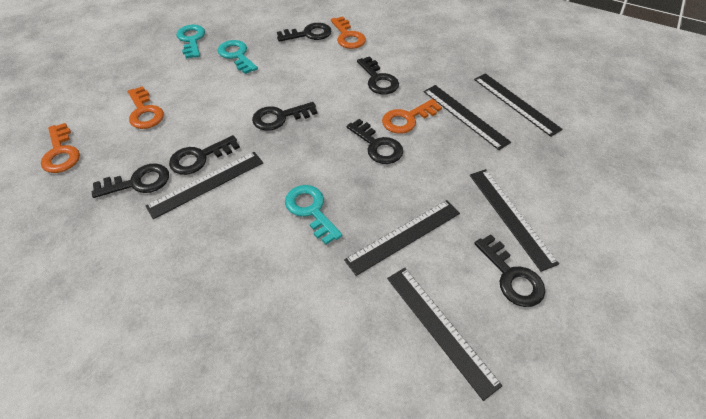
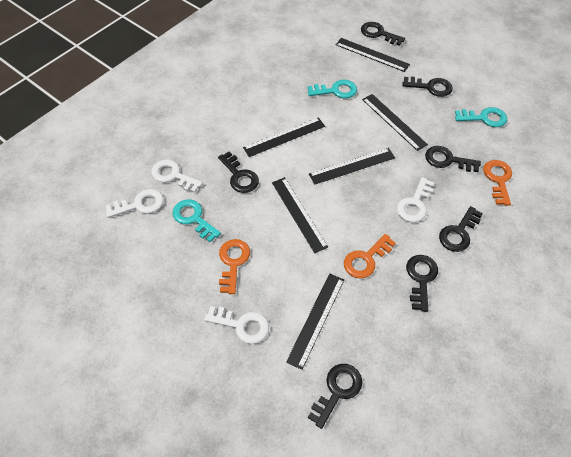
orange key: [41,123,80,173] [128,86,164,129] [331,16,366,49] [382,99,442,134] = 4 -> [219,239,250,294] [344,234,396,278] [483,160,512,206] = 3
white key: none = 0 -> [106,189,164,218] [151,160,203,193] [204,306,269,344] [397,177,434,222] = 4

